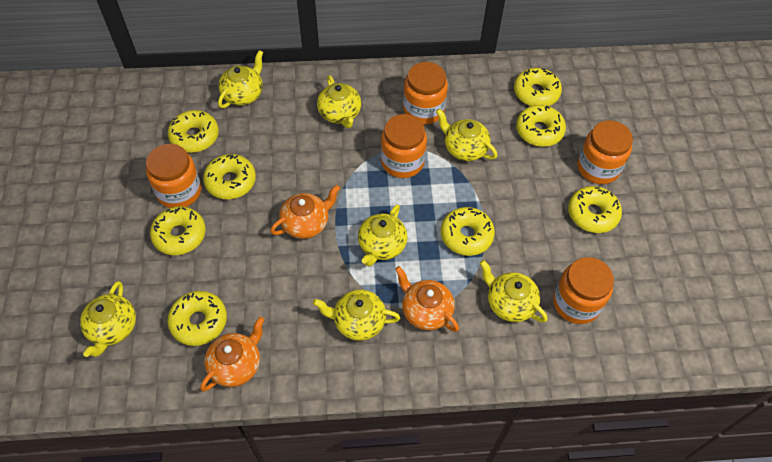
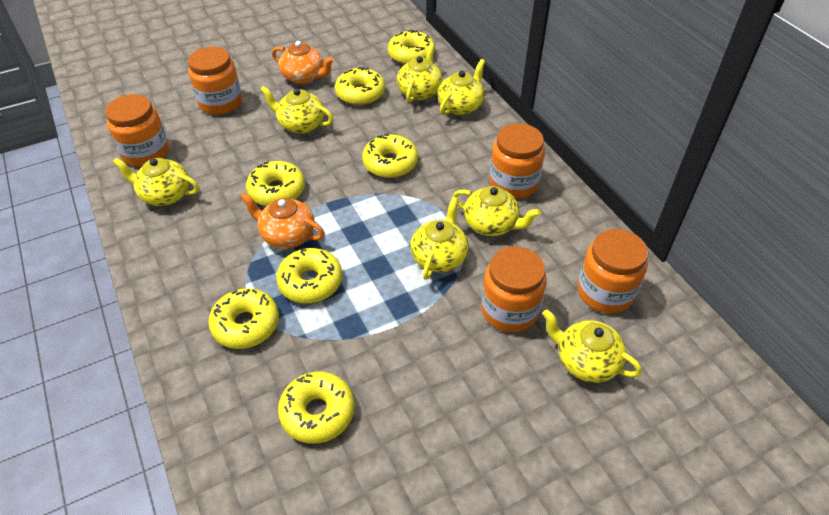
orange teapot: [200,317,265,391] [270,185,340,239] [395,266,459,332] = 3 -> [240,193,324,249] [272,41,334,84] = 2
yellow donut: [150,206,206,255] [168,110,219,153] [168,291,227,346] [203,154,256,199] [441,207,495,256] [514,68,562,106] [516,105,566,147] [568,186,622,233] = 8 -> [208,288,279,349] [246,161,305,206] [276,248,342,303] [278,372,355,444] [335,67,385,105] [362,134,418,178] [388,30,435,64] = 7

